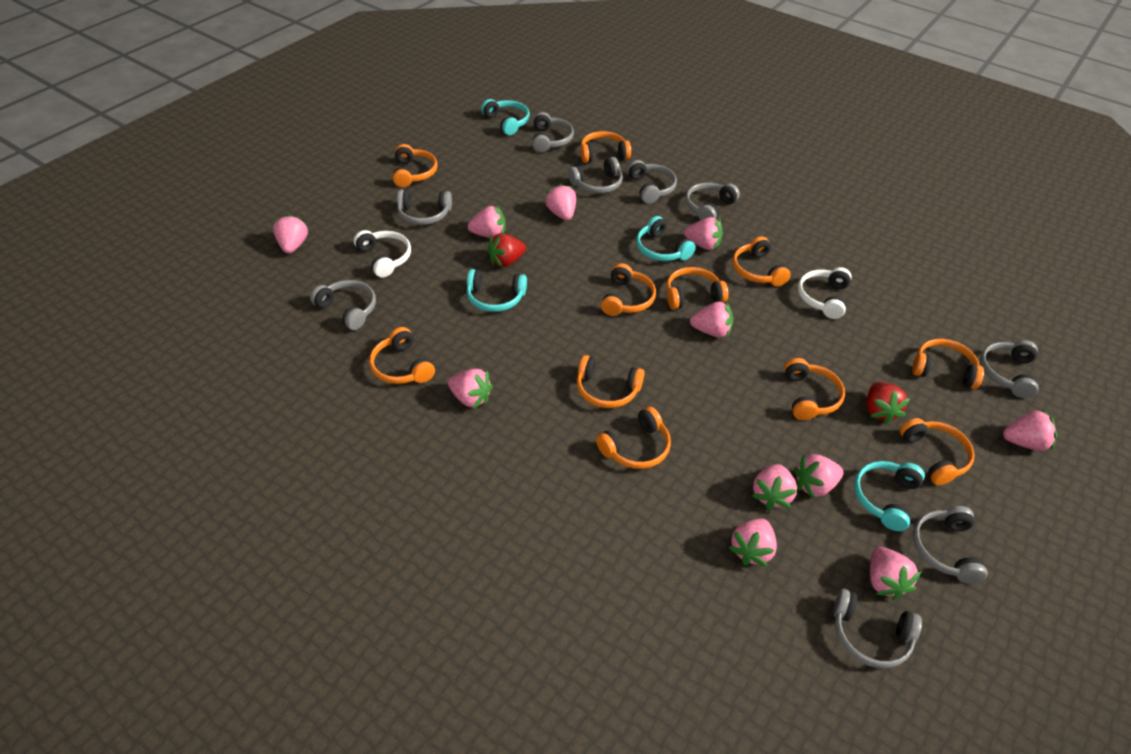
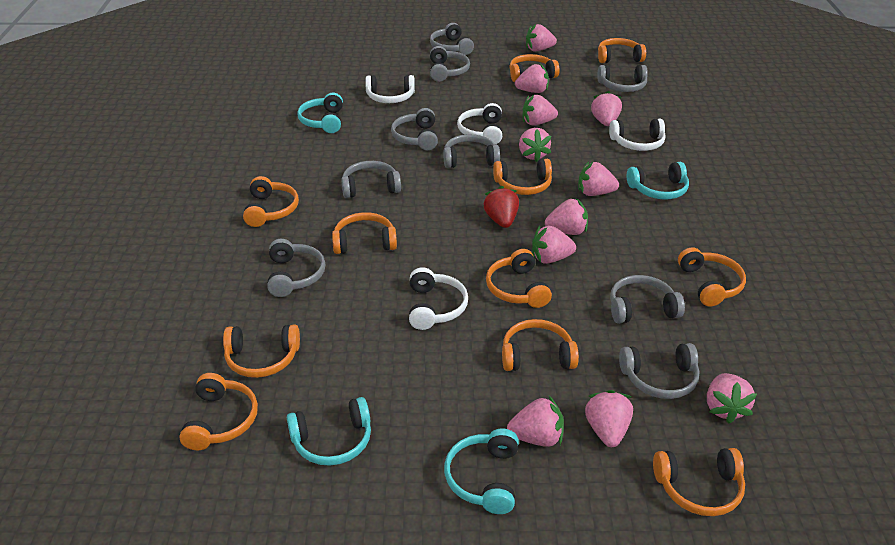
red strawberry: [487,233,526,267] [867,382,910,425] = 2 -> [483,186,519,228] = 1
white headphones: [354,230,411,278] [798,267,852,319] = 2 -> [365,75,415,103] [409,267,468,330] [457,103,502,144] [609,119,666,151] = 4

